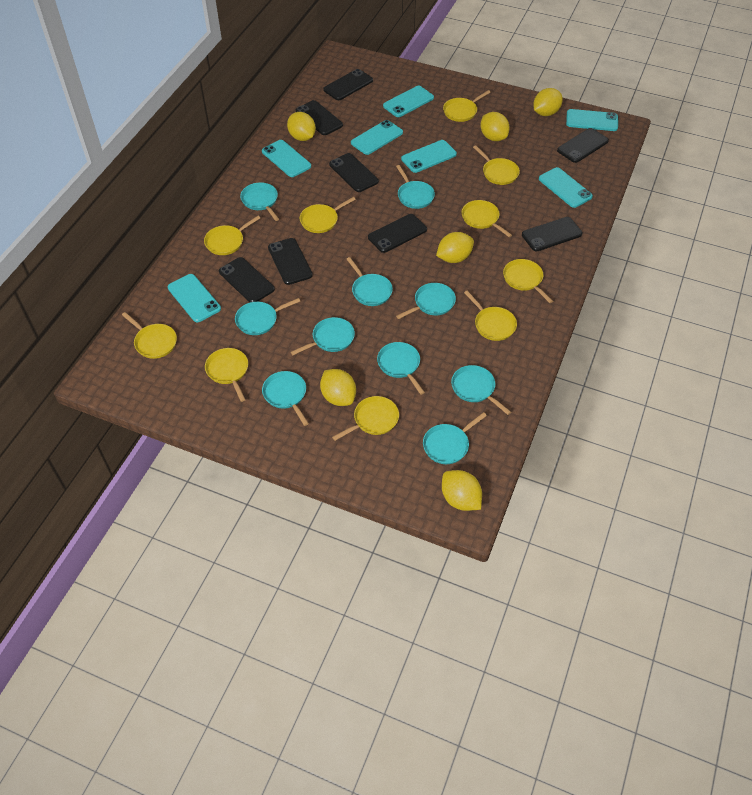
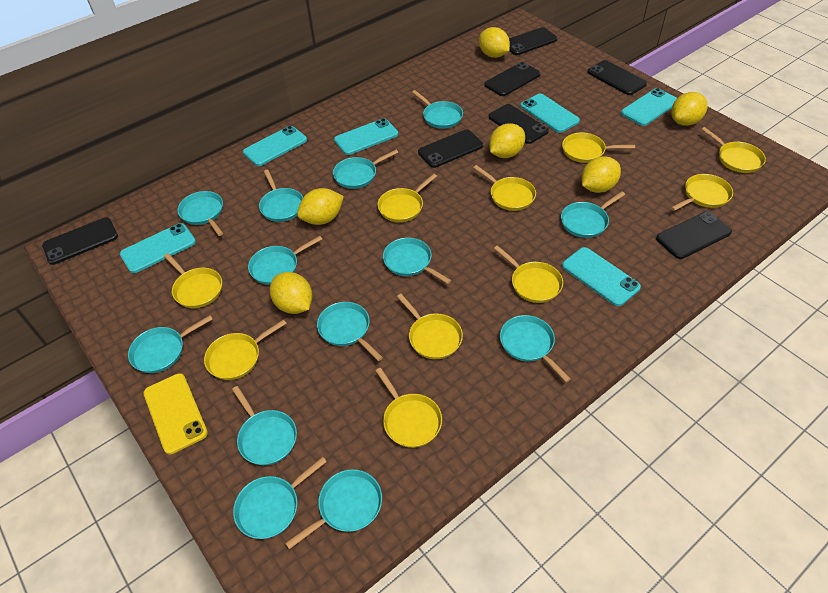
black phone: [219,257,275,302] [268,238,313,285] [296,100,343,135] [323,69,373,100] [329,153,379,192] [368,214,427,253] [522,217,582,251] [557,128,609,163] = 8 -> [42,218,118,265] [418,130,483,168] [484,62,541,96] [489,104,549,144] [509,27,558,55] [587,60,647,95] [656,212,732,259] = 7
turquoise pan: [235,298,301,335] [240,182,279,221] [262,371,309,426] [291,317,355,355] [347,257,393,306] [377,342,425,395] [396,165,435,209] [396,283,456,319] [423,412,487,464] [451,365,511,415] = 10 -> [128,315,213,373] [177,191,223,236] [232,386,297,465] [233,457,327,539] [248,236,322,285] [259,170,303,222] [285,469,382,549] [317,302,383,361] [333,150,398,189] [383,238,451,284] [412,90,463,129] [500,315,571,382] [561,191,625,238] = 13
turquoise phone: [168,274,221,322] [262,140,311,177] [351,120,403,155] [383,86,434,117] [401,140,457,173] [539,167,593,208] [566,109,618,131] = 7 -> [120,223,196,273] [243,126,307,166] [334,118,398,155] [520,93,580,133] [562,247,641,306] [621,88,677,126] = 6
yellow phone: none = 0 -> [143,373,208,454] = 1

